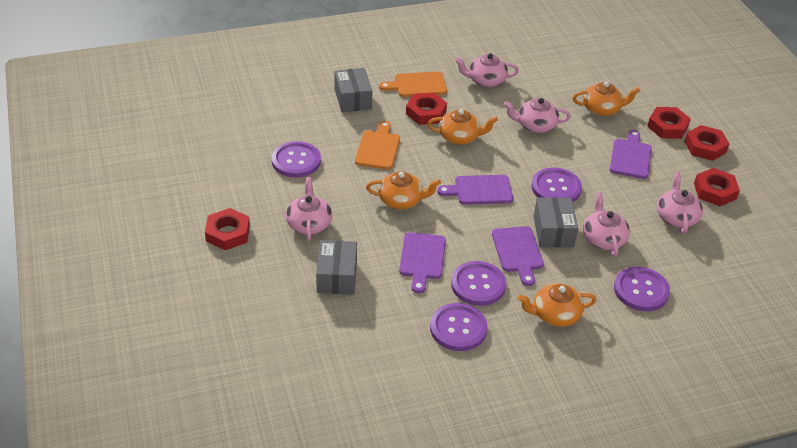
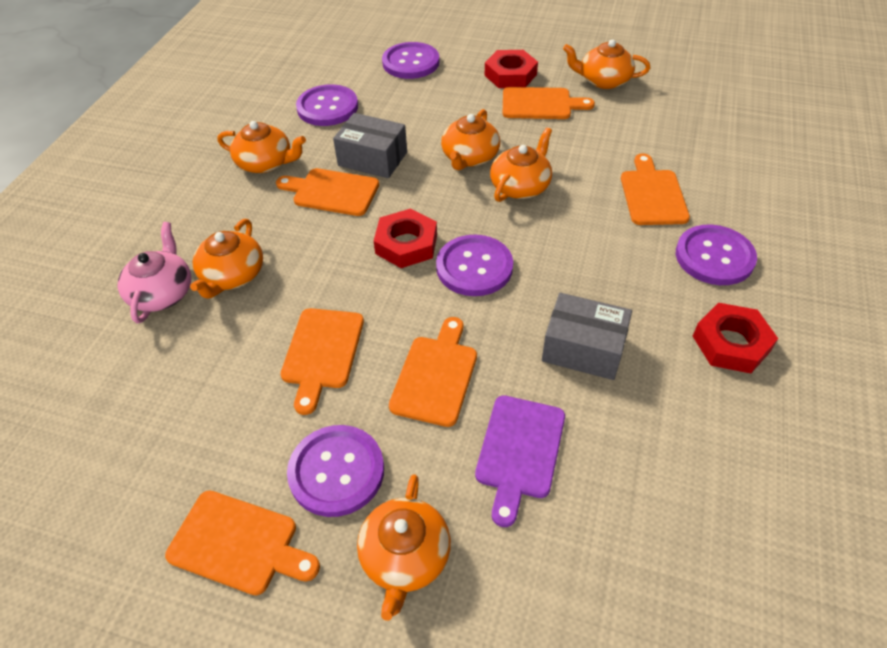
grey box: [316,240,357,295] [334,68,372,112] [534,197,578,247] = 3 -> [333,113,407,178] [542,293,632,380] = 2
orange cutting board: [355,121,400,170] [379,71,447,97] = 2 -> [165,490,320,595] [276,168,379,216] [280,308,364,415] [389,317,477,427] [503,87,595,119] [621,153,690,225] = 6
orange teapot: [366,171,441,209] [427,109,498,145] [518,283,596,327] [573,82,640,116] = 4 -> [190,219,263,299] [217,121,306,173] [357,474,451,621] [441,109,500,170] [490,127,552,202] [563,39,650,89] = 6
pink teapot: [286,177,332,241] [455,53,519,87] [504,98,571,133] [583,192,630,256] [657,172,703,234] = 5 -> [118,222,191,323] = 1
purple cutting board: [399,232,446,293] [437,175,513,205] [492,226,544,286] [610,130,652,179] = 4 -> [475,395,565,527] = 1
red nut: [205,208,250,250] [406,92,447,125] [647,107,691,139] [684,125,729,161] [694,168,740,206] = 5 -> [374,208,437,268] [485,50,538,88] [693,303,778,373] = 3

